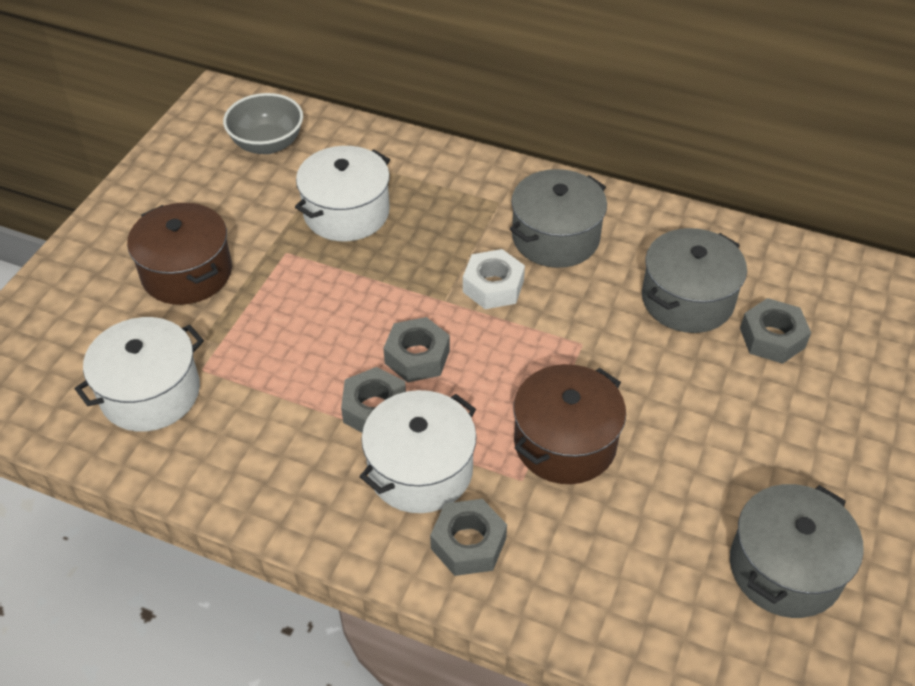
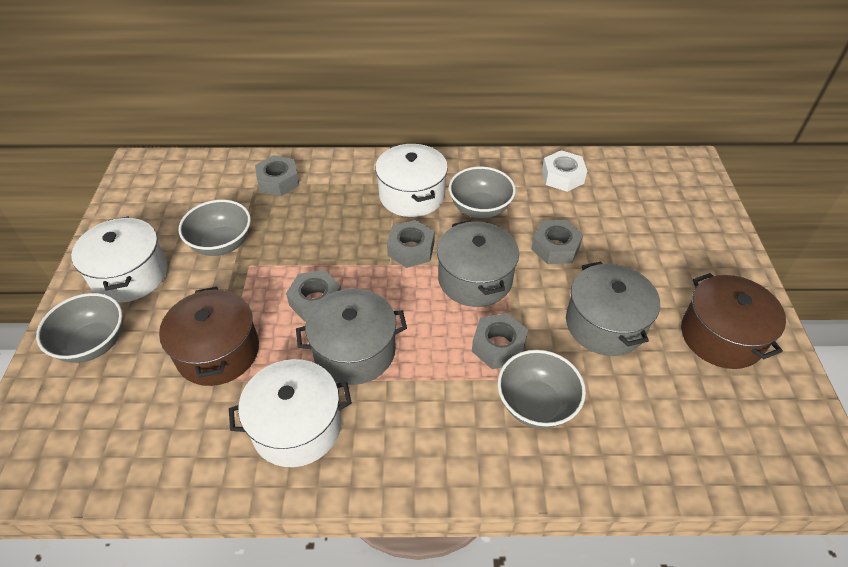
grey bowl: [223,93,303,154] = 1 -> [36,293,123,363] [178,200,251,256] [449,167,516,219] [498,350,586,429] = 4
grey nut: [341,367,406,432] [383,317,450,383] [430,499,507,576] [740,298,811,364] = 4 -> [255,155,300,196] [286,270,341,322] [387,220,435,268] [472,313,528,369] [531,220,583,264] = 5

